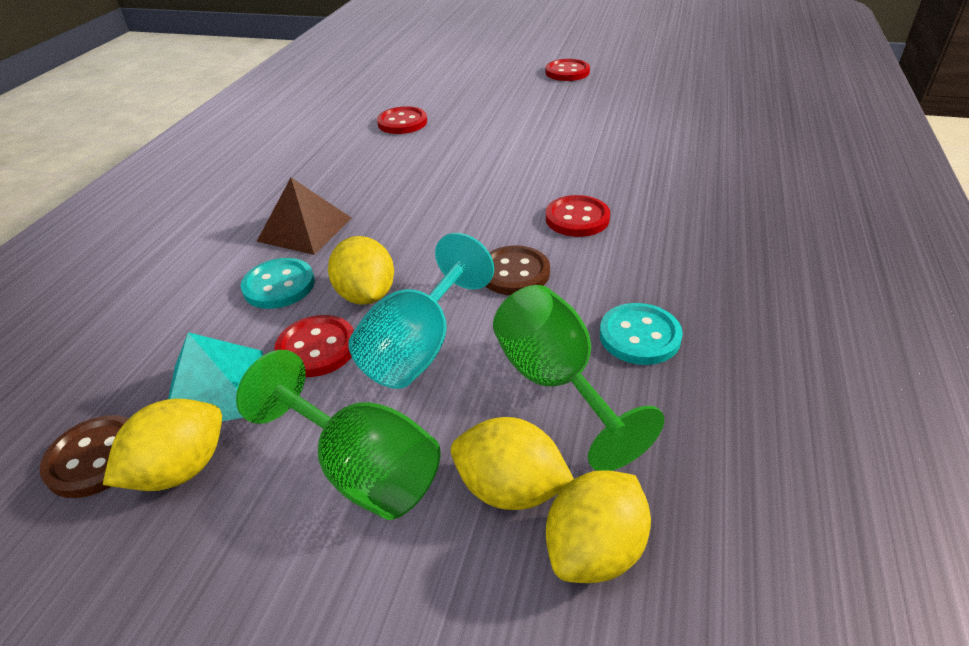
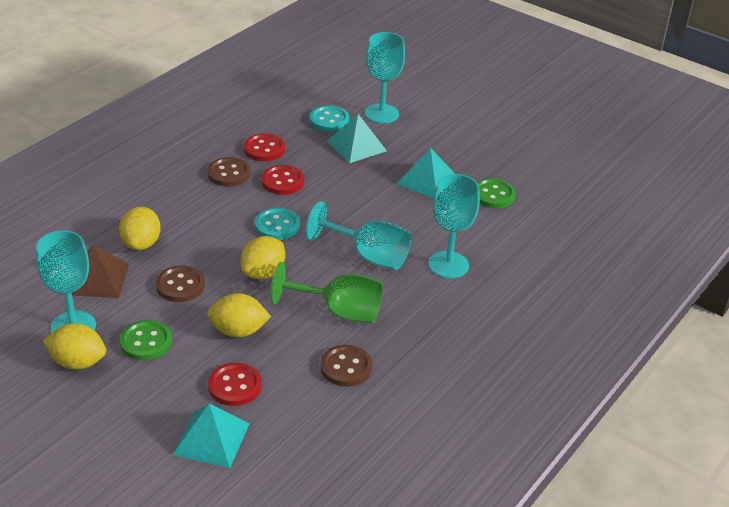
brown button: [39,415,129,498] [486,245,550,295] = 2 -> [156,265,205,302] [207,157,250,186] [320,345,372,387] = 3
green button: none = 0 -> [120,320,172,360] [477,178,516,208] = 2
green goblet: [236,350,441,520] [493,285,664,471] = 2 -> [270,262,383,323] = 1
red button: [274,315,354,377] [377,106,427,134] [545,59,590,81] [546,195,610,237] = 4 -> [208,363,261,406] [244,133,285,161] [261,165,304,195] = 3
turquoise goblet: [348,233,494,389] = 1 -> [36,230,96,333] [306,201,411,270] [365,32,405,123] [428,174,480,278] = 4
turquoise pyramid: [168,332,263,421] = 1 -> [172,404,249,468] [327,114,387,163] [397,148,455,198] = 3

